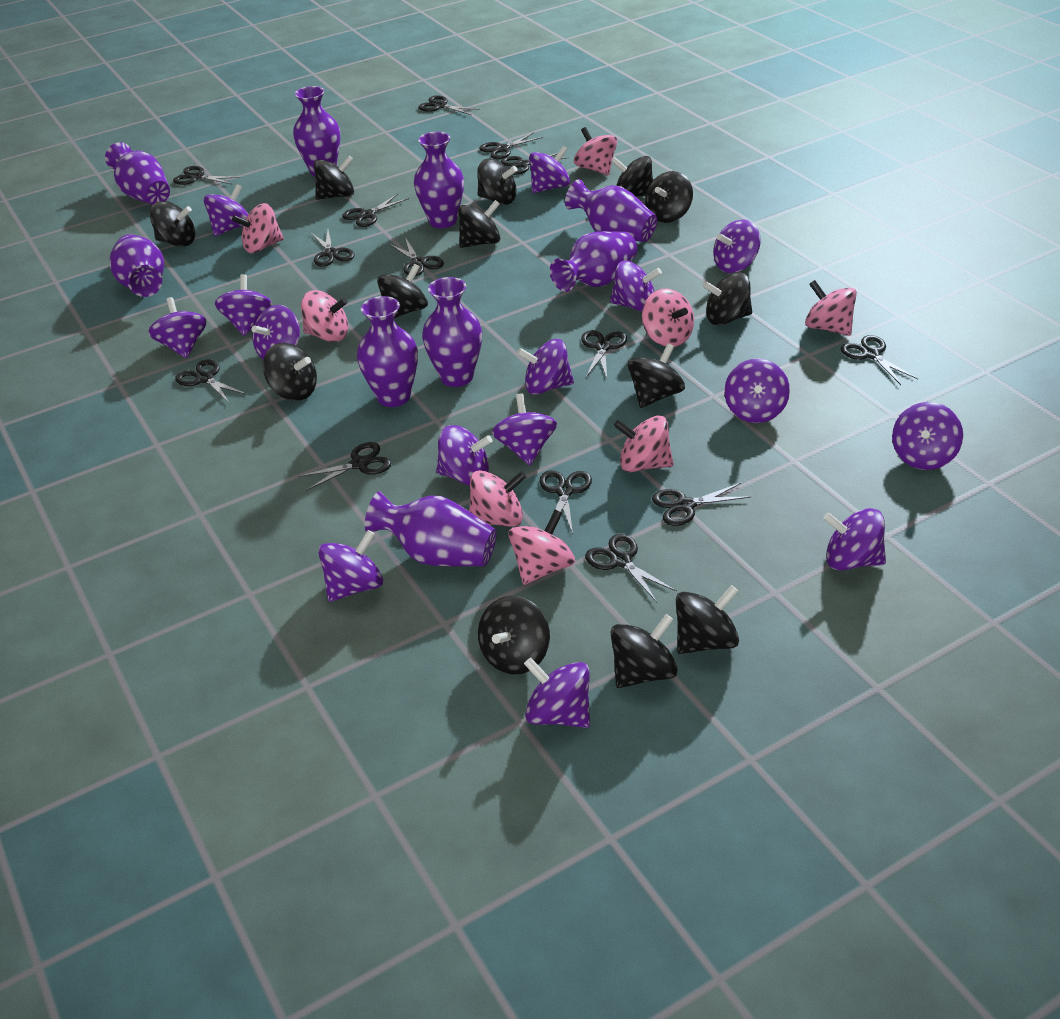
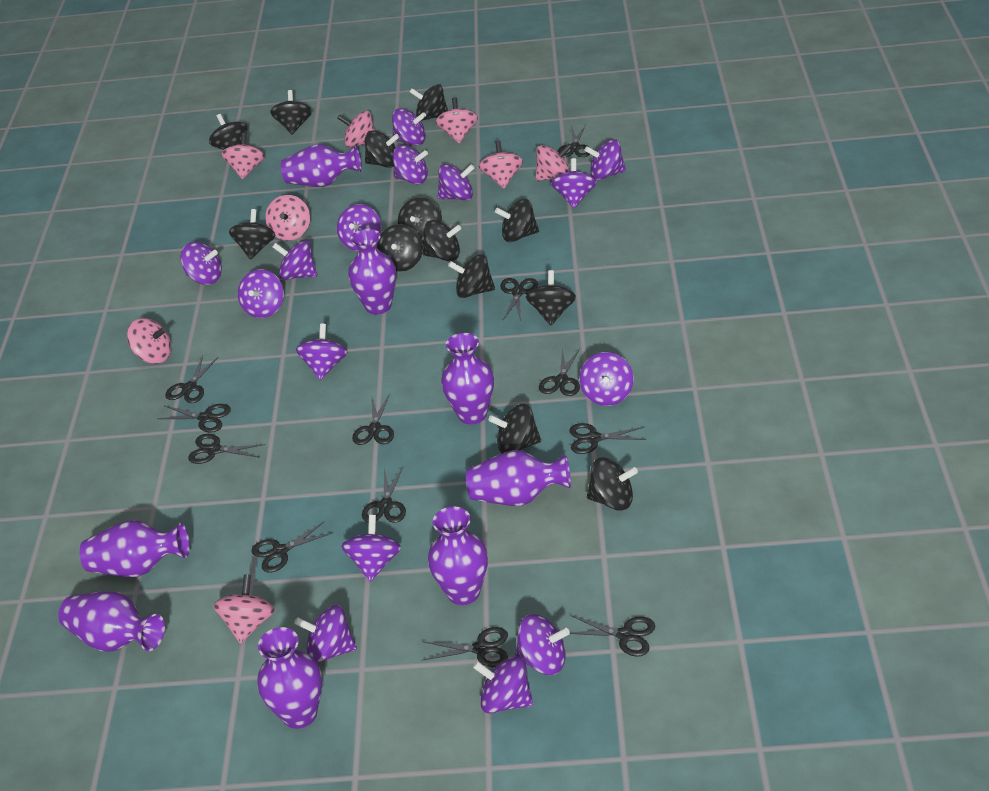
black scissors: [173,166,241,185] [175,360,247,404] [297,442,391,491] [311,230,354,267] [342,194,409,227] [389,238,444,276] [418,95,480,115] [479,132,543,159] [501,153,569,175] [539,470,592,534] [581,330,627,378] [585,534,677,602] [652,483,751,526] [841,335,918,385] = 14 -> [157,404,231,433] [165,356,218,403] [188,434,265,464] [251,521,332,573] [352,394,394,445] [362,467,406,523] [422,627,508,667] [500,278,538,321] [539,348,580,396] [557,125,590,157] [569,423,647,454] [570,615,655,657] = 12
purple vase: [105,142,170,205] [110,234,164,297] [293,86,340,176] [357,296,418,407] [365,492,497,566] [414,132,464,228] [422,277,482,387] [550,231,638,292] [565,179,657,242] = 9 -> [58,591,165,652] [80,520,190,577] [257,627,322,729] [281,144,361,187] [348,229,396,315] [428,506,488,605] [441,333,494,424] [466,450,571,506] = 8

